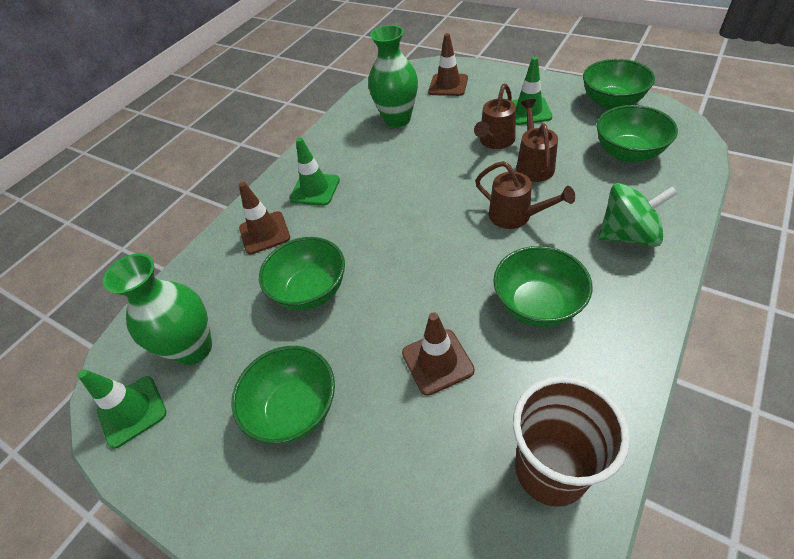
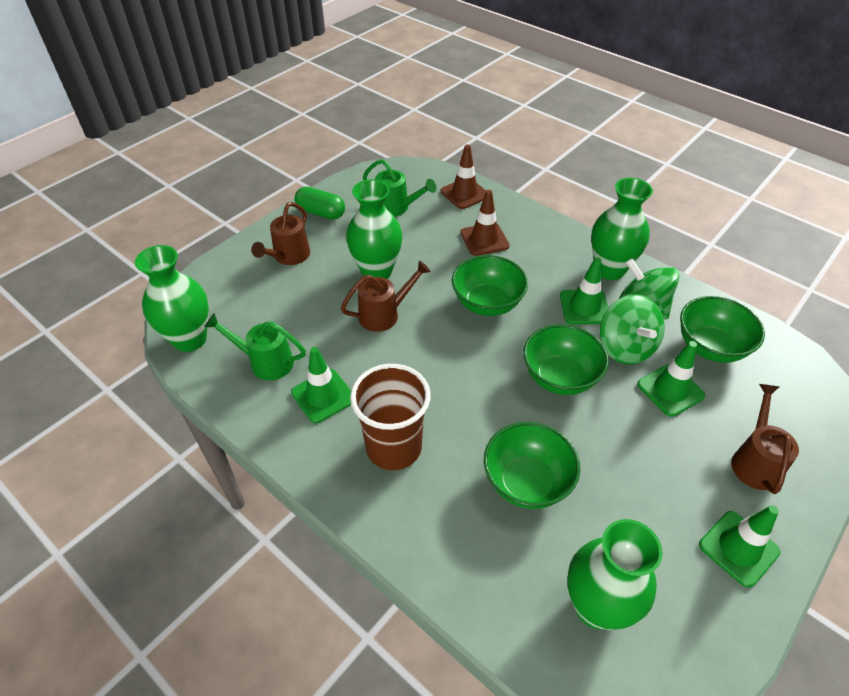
brown traffic cone: [239,182,290,254] [402,312,475,396] [428,33,468,96] = 3 -> [441,145,486,209] [460,190,510,256] = 2
green bowl: [231,346,335,444] [259,237,345,310] [493,246,592,327] [583,59,655,110] [597,105,678,163] = 5 -> [452,255,528,316] [484,422,580,509] [524,324,609,395] [680,296,765,363] = 4
green capsule: none = 0 -> [294,187,345,220] = 1
green spinning top: [598,183,678,247] = 1 -> [600,294,665,365] [619,259,680,319] = 2
green traffic cone: [78,369,167,449] [289,138,340,206] [511,57,552,125] = 3 -> [291,347,351,423] [560,257,608,324] [637,341,705,417] [699,505,780,588] = 4
green vase: [103,253,212,365] [368,25,418,127] = 2 -> [135,245,209,352] [346,179,402,279] [567,519,663,630] [591,178,653,280] = 4
green watering can: none = 0 -> [204,313,306,381] [363,159,436,217] = 2

